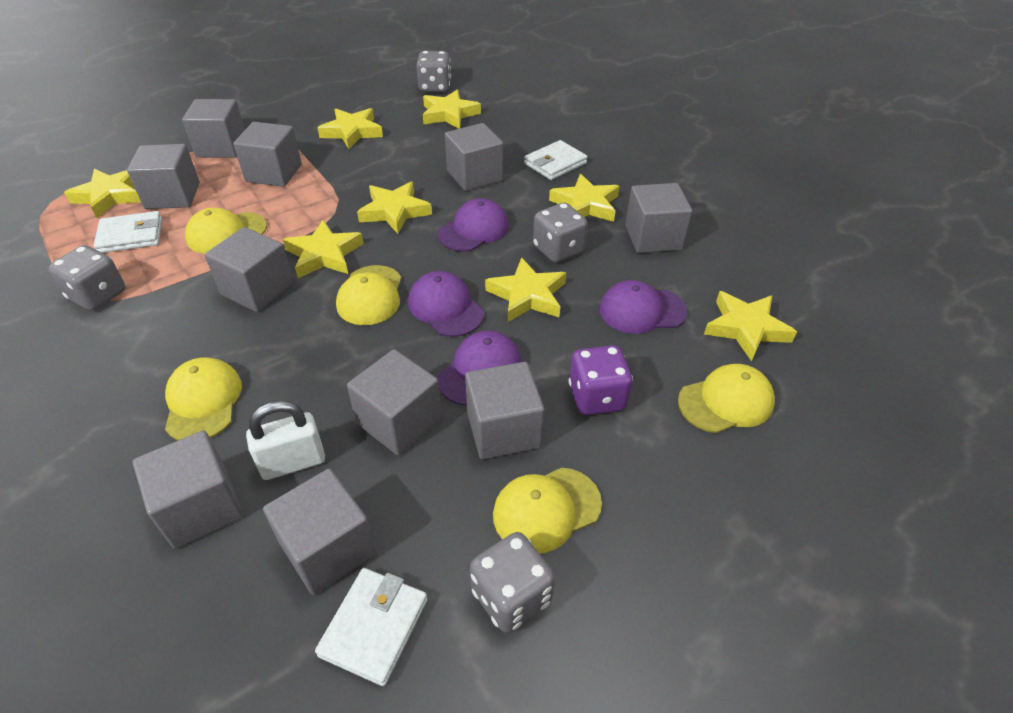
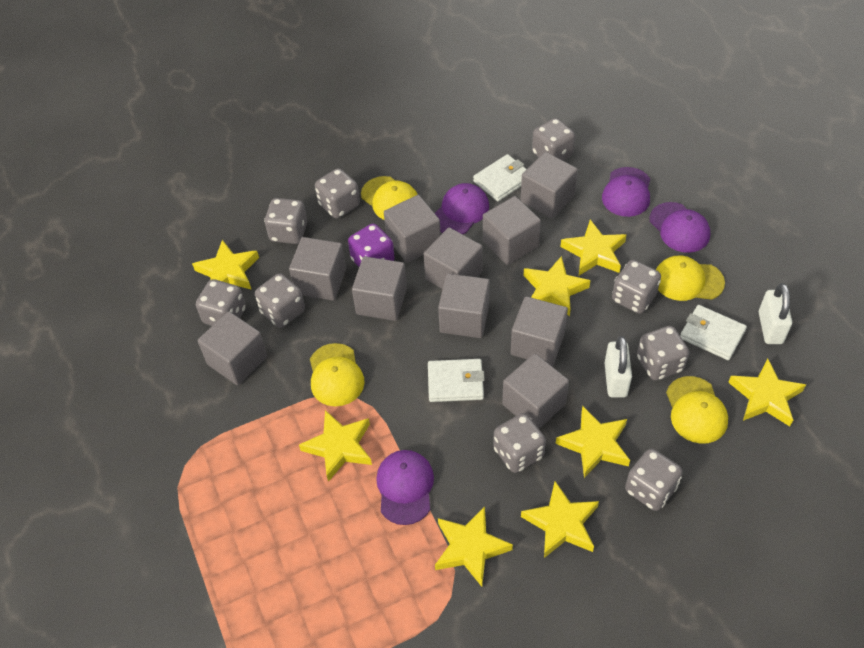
grey dice: [49,245,125,311] [416,51,451,92] [470,532,555,633] [533,203,588,262] = 4 -> [196,279,246,326] [255,273,305,328] [264,198,307,244] [315,168,360,218] [493,413,546,473] [532,118,575,161] [612,260,661,314] [625,449,683,511] [637,326,689,381] = 9
white padlock: [246,401,325,480] = 1 -> [604,336,632,398] [759,283,792,344] = 2
yellow cap: [165,357,242,440] [185,208,267,254] [336,265,402,325] [493,467,602,554] [678,364,775,433] = 5 -> [310,343,365,406] [361,176,418,220] [656,256,725,301] [666,376,728,444] = 4

